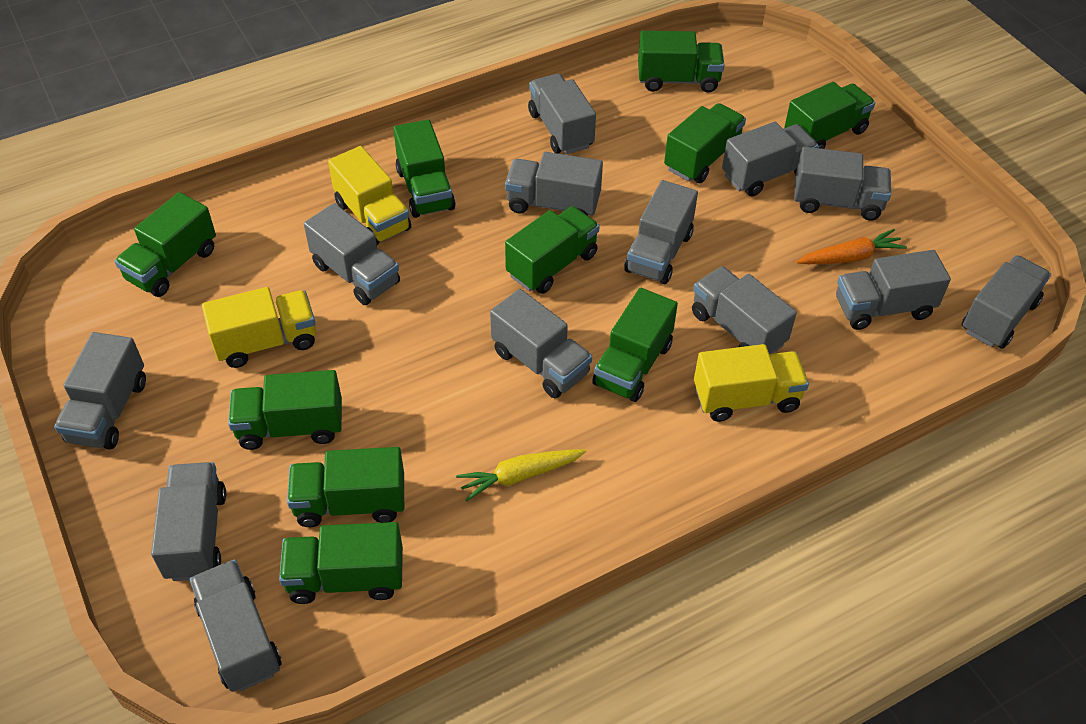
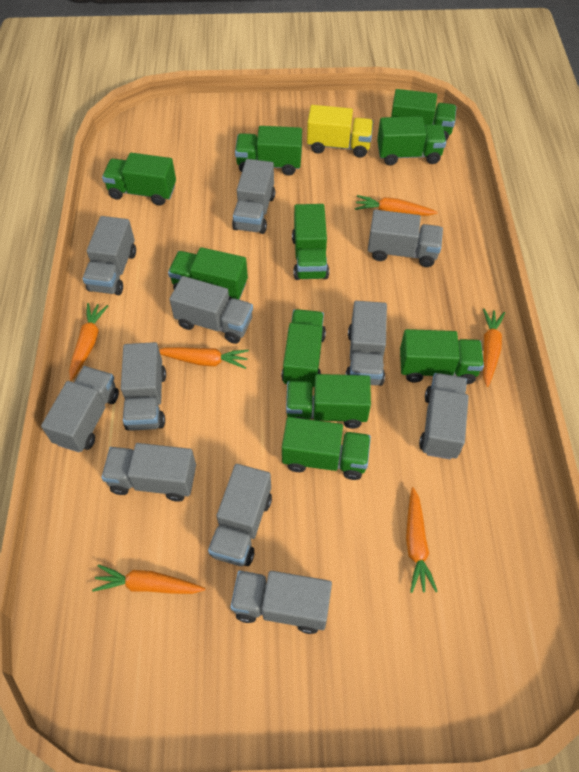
grey truck: [54,332,146,449] [151,462,226,581] [190,559,281,692] [304,203,400,305] [490,289,592,398] [505,152,603,216] [528,74,596,154] [624,180,698,284] [692,266,797,355] [722,122,818,196] [794,147,891,221] [836,250,951,330] [962,255,1051,349] = 13 -> [41,366,119,452] [83,216,136,295] [102,443,196,502] [121,342,166,431] [169,276,253,344] [208,464,272,566] [230,571,332,634] [232,159,275,234] [346,301,387,386] [368,210,443,267] [419,373,469,459] = 11
orange carrot: [796,229,907,264] = 1 -> [69,303,108,381] [92,565,205,594] [159,347,249,369] [355,195,438,216] [406,487,438,593] [483,309,505,387] = 6
yellow carrot: [456,449,586,502] = 1 -> none = 0
yellow truck: [202,287,316,368] [328,146,411,245] [694,344,809,422] = 3 -> [307,105,374,158] = 1

